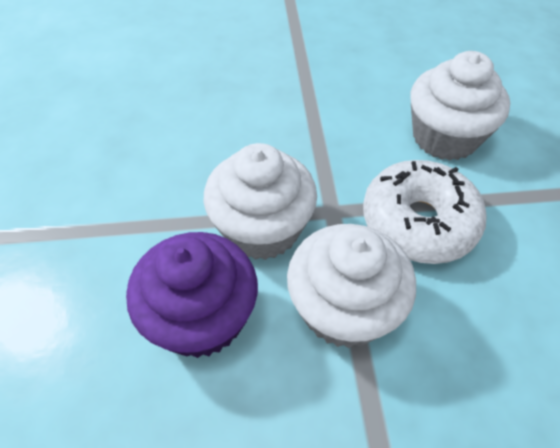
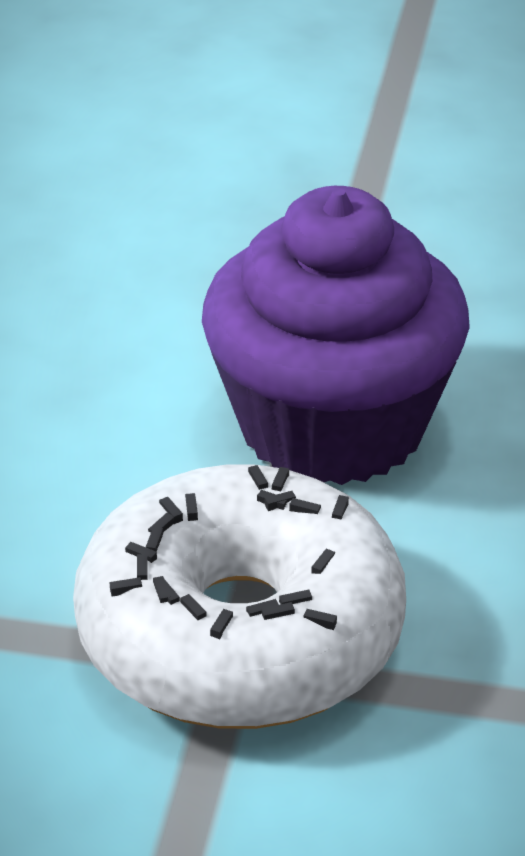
white cupcake: [203,143,317,260] [287,224,416,348] [411,51,510,160] = 3 -> none = 0

